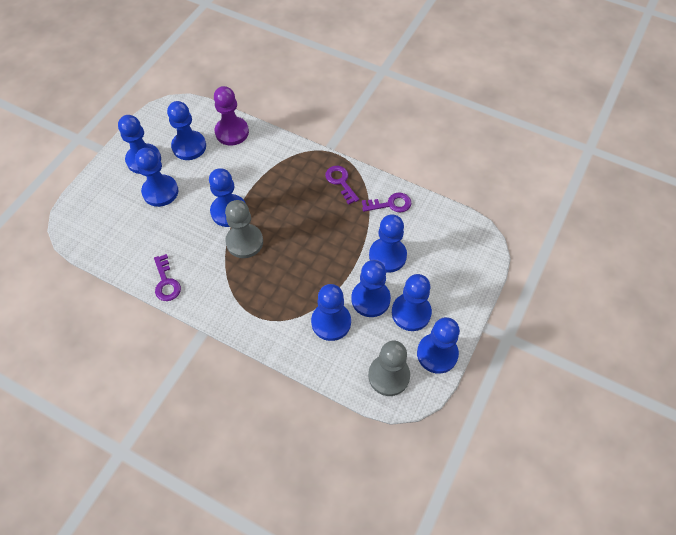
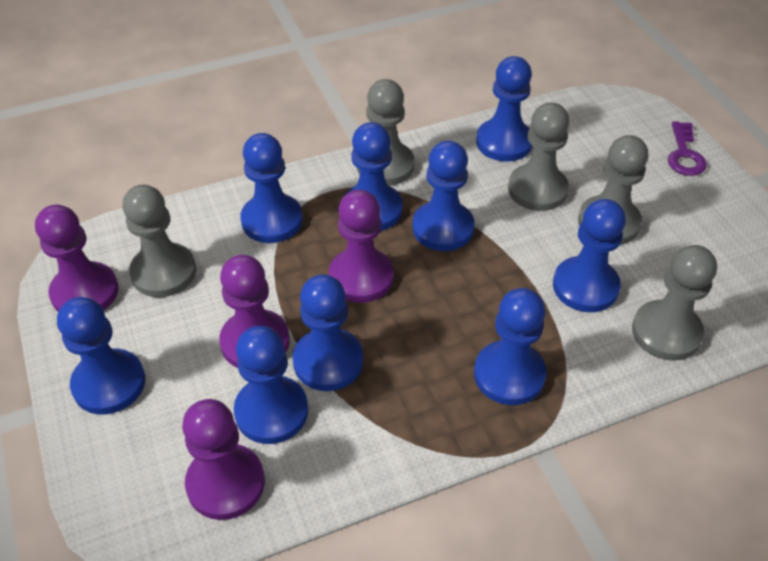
grey pawn: [225,200,263,258] [368,341,410,396] = 2 -> [123,185,196,297] [357,79,414,186] [508,103,570,211] [578,135,649,245] [632,245,717,361] = 5
purple key: [154,254,181,301] [325,166,359,205] [362,192,412,212] = 3 -> [668,121,707,176] = 1
purple pawn: [214,86,249,146] = 1 -> [35,205,118,312] [182,399,265,520] [219,255,290,368] [329,190,394,303] = 4

